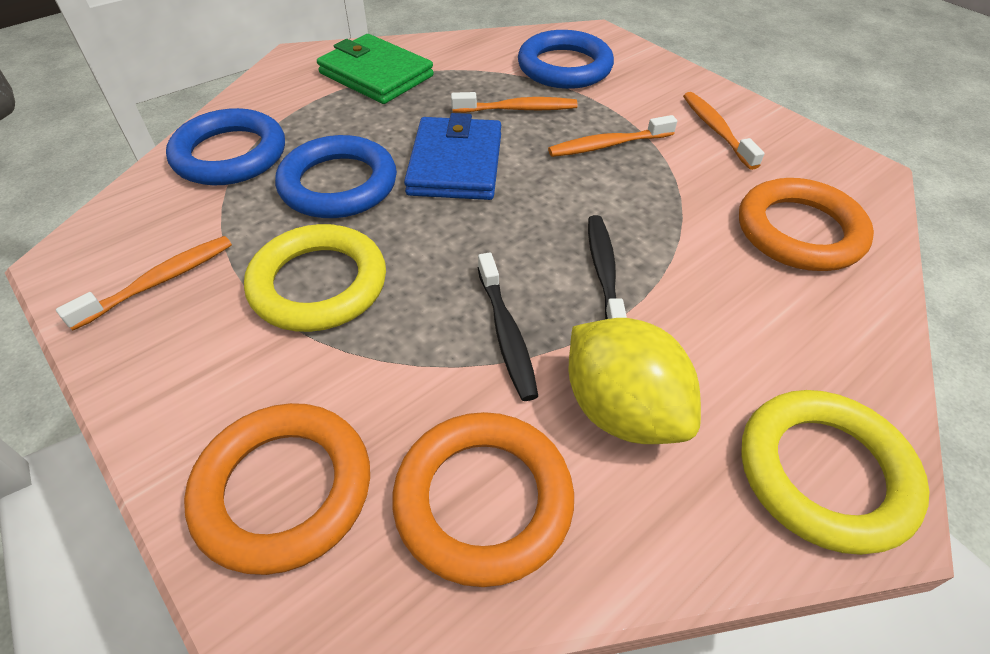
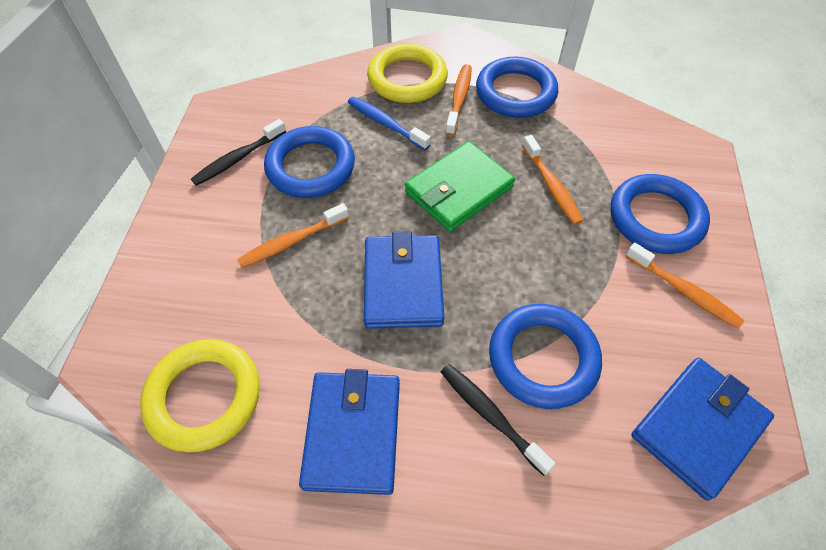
blue ring: [166,108,285,185] [275,135,397,218] [518,30,614,89] = 3 -> [264,126,355,198] [476,56,558,118] [489,304,602,409] [610,174,710,254] = 4
blue toothbrush: none = 0 -> [348,97,431,150] = 1
blue wallet: [404,113,501,200] = 1 -> [299,369,400,495] [364,231,444,329] [631,358,774,501] = 3
orange ring: [184,403,370,575] [392,412,574,587] [739,178,874,271] = 3 -> none = 0
yellow lemon: [568,318,701,444] = 1 -> none = 0

